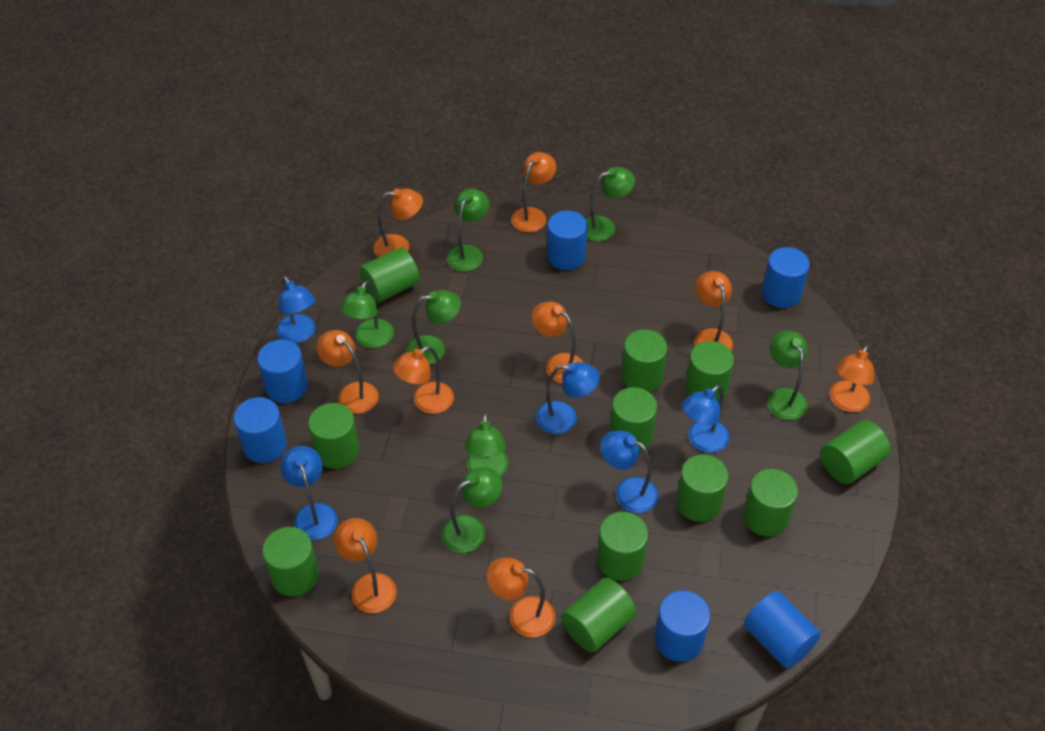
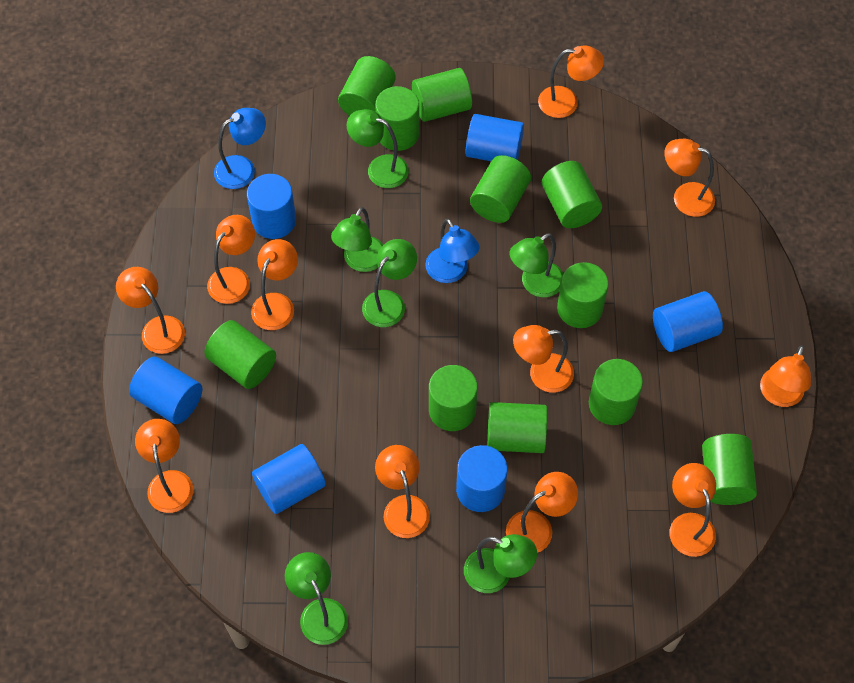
blue lamp: [277,276,315,343] [280,446,338,540] [536,362,600,434] [600,430,658,513] [682,385,730,453] = 5 -> [214,108,266,189] [425,219,480,283] = 2
green lamp: [340,281,394,348] [406,290,461,365] [441,467,502,553] [447,189,489,271] [465,412,508,476] [586,167,635,241] [767,330,808,420] = 7 -> [285,552,348,645] [331,207,383,272] [346,109,409,188] [362,239,417,327] [464,534,537,593] [509,233,563,297] = 6
orange lamp: [317,330,379,414] [333,518,397,613] [373,188,423,257] [393,346,454,414] [486,558,555,638] [511,152,556,232] [531,302,584,383] [694,271,733,350] [830,345,874,412] = 9 -> [116,267,185,354] [135,419,193,513] [207,215,255,304] [251,239,298,330] [375,445,430,538] [506,472,578,553] [513,325,574,393] [538,45,604,118] [664,139,715,217] [669,463,716,557] [760,345,811,407] = 11

